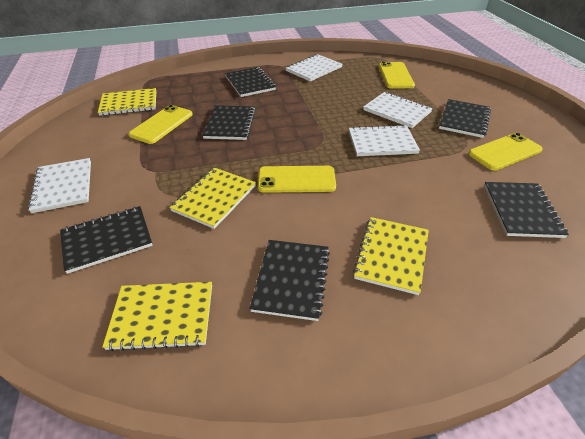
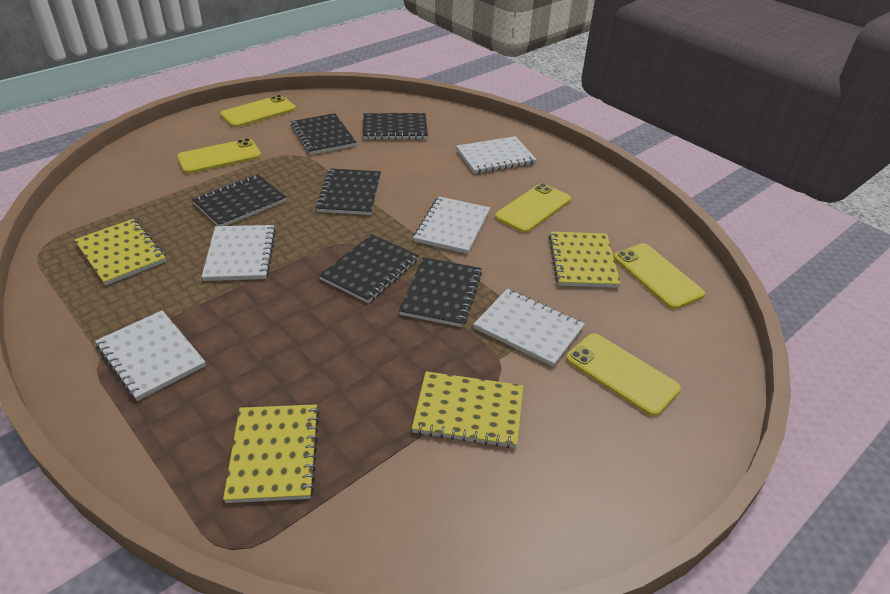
white notebook: [28,158,91,213] [286,54,343,82] [349,125,420,156] [363,92,433,128] = 4 -> [95,310,206,401] [202,225,276,281] [413,197,490,254] [456,136,537,174] [474,289,585,367] = 5
yellow phone: [129,105,193,144] [258,166,336,193] [379,62,415,89] [468,133,543,171] = 4 -> [177,138,261,174] [220,95,296,128] [495,183,571,233] [566,333,681,417] [614,243,705,309] = 5

